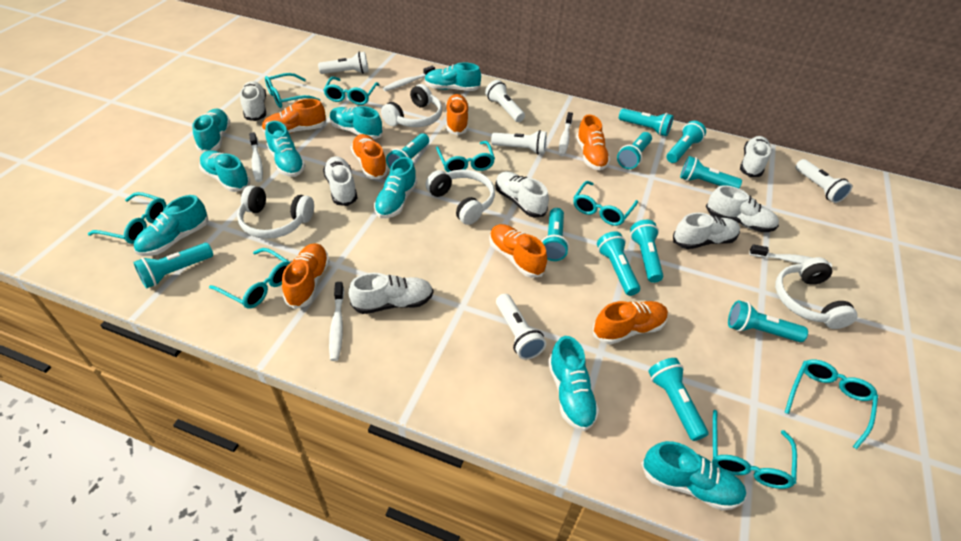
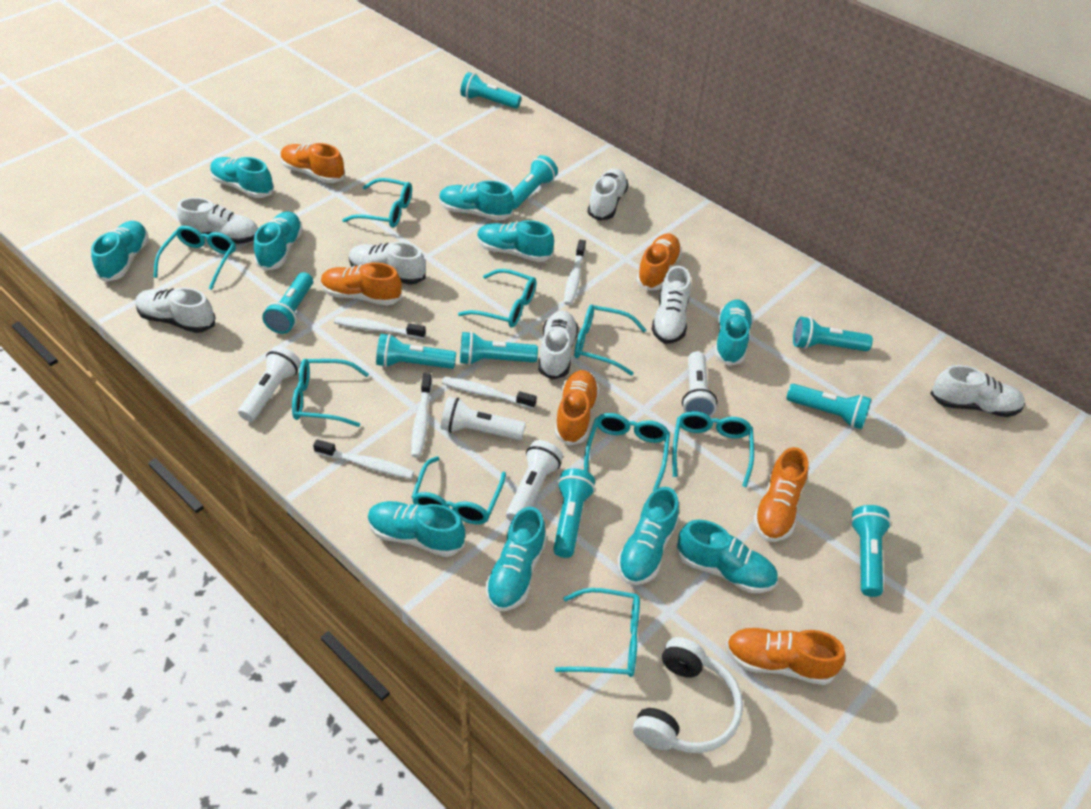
orange shoe: [261,99,327,134] [282,243,330,309] [351,134,388,179] [445,94,469,135] [489,224,547,278] [576,114,610,170] [593,301,668,345] = 7 -> [281,143,345,183] [321,262,402,306] [555,370,599,446] [636,233,682,291] [726,628,846,685] [753,447,808,542] = 6
turquoise flashlight: [133,243,213,289] [386,133,429,168] [541,208,569,261] [597,231,640,296] [617,132,652,169] [619,108,673,136] [630,220,663,283] [649,358,708,441] [667,121,706,163] [680,156,742,188] [728,300,808,342] = 11 -> [262,272,313,334] [376,334,456,369] [460,72,521,109] [460,331,538,365] [512,155,558,209] [553,469,595,558] [786,384,871,429] [793,317,873,351] [851,505,891,597] = 9
turquoise glasses: [88,192,167,244] [209,248,291,309] [265,73,320,108] [323,77,379,105] [436,141,495,172] [573,181,638,226] [712,410,797,489] [785,360,878,449] = 8 -> [153,226,236,290] [292,359,369,427] [342,178,412,228] [412,456,506,524] [458,269,537,327] [555,588,640,677] [574,305,646,376] [584,413,670,491] [672,411,754,487] = 9
turquoise shoe: [134,195,209,256] [192,109,230,153] [199,150,250,192] [265,121,305,177] [330,106,383,140] [374,157,417,218] [424,62,481,91] [548,336,599,431] [641,441,746,510] = 9 -> [91,221,149,282] [210,157,274,198] [254,211,303,271] [368,501,465,557] [439,181,514,221] [477,220,554,262] [485,507,547,611] [617,487,679,585] [676,520,778,593] [715,300,753,366] = 10
white flashlight: [318,52,369,74] [485,80,525,122] [491,130,547,155] [496,294,546,360] [796,159,852,203] = 5 -> [238,346,301,422] [441,397,526,440] [506,440,563,522] [682,351,717,417] = 4
white headphones: [237,185,314,239] [381,84,442,127] [426,169,495,225] [775,257,858,329] = 4 -> [633,637,743,753] = 1

